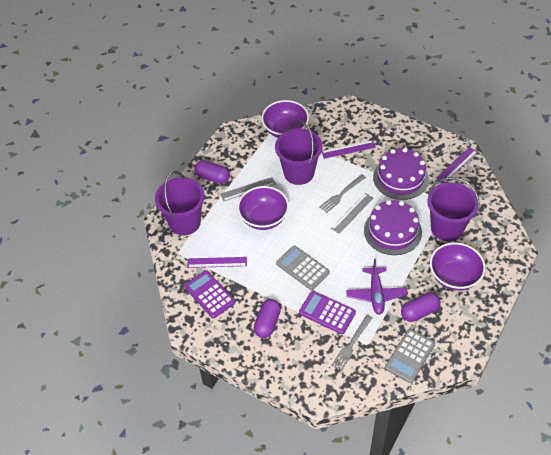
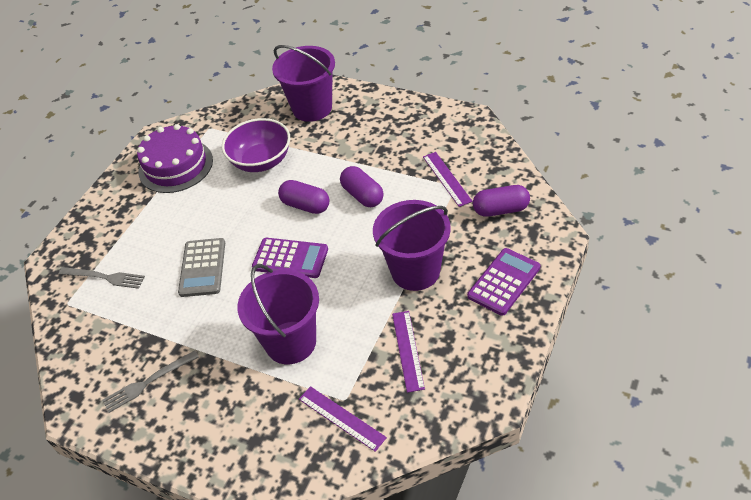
grey calculator: [276,246,330,290] [385,329,435,383] = 2 -> [178,238,225,297] = 1
grey ruler: [221,177,276,201] [331,193,373,234] = 2 -> none = 0
purple bowl: [237,186,289,230] [261,100,309,138] [430,242,486,291] = 3 -> [222,118,290,172] = 1
purple cake: [364,200,422,255] [373,148,429,200] = 2 -> [137,124,213,193] = 1
purple plane: [346,259,408,315] = 1 -> none = 0

